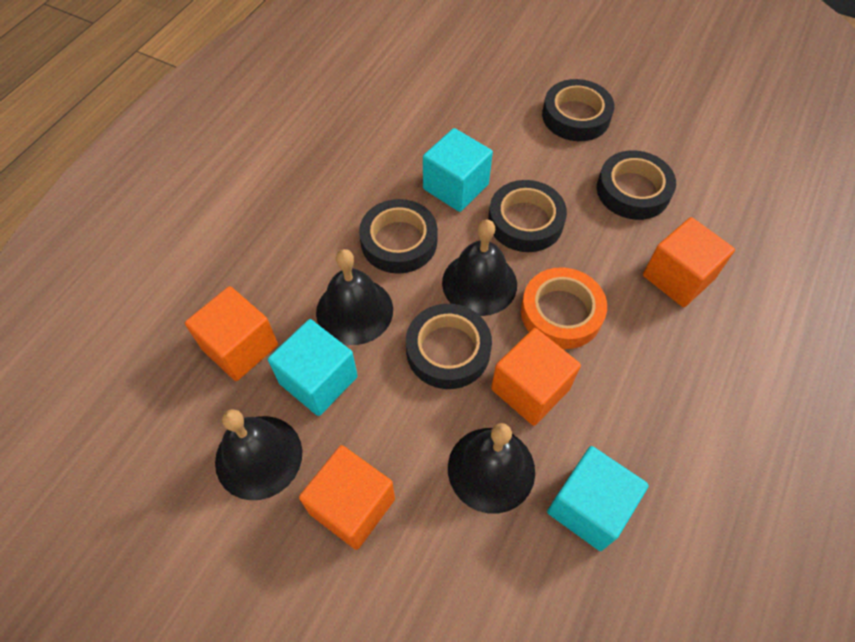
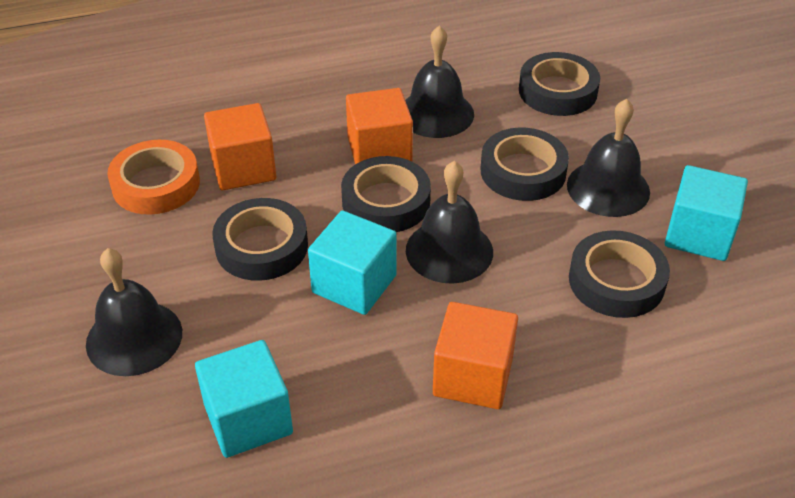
orange cube: [185,286,278,381] [299,445,395,550] [491,328,581,426] [643,217,735,307] = 4 -> [204,103,277,190] [346,88,413,164] [433,302,518,409] = 3

